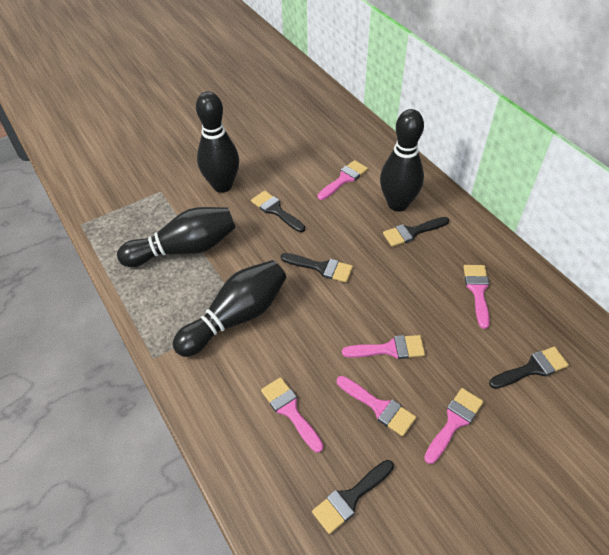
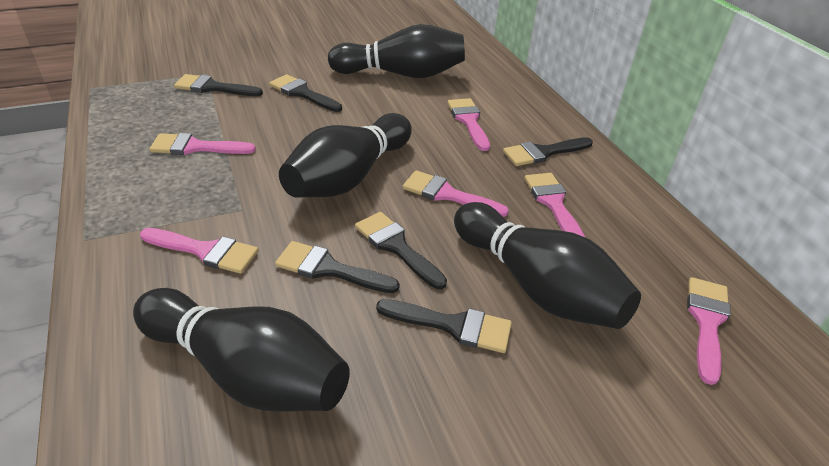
black brush: [251,191,305,232] [281,253,353,282] [312,460,394,534] [383,217,449,247] [489,346,569,389] = 5 -> [174,74,263,96] [269,74,342,112] [275,241,400,293] [355,212,447,289] [376,299,512,353] [503,137,593,166] = 6

